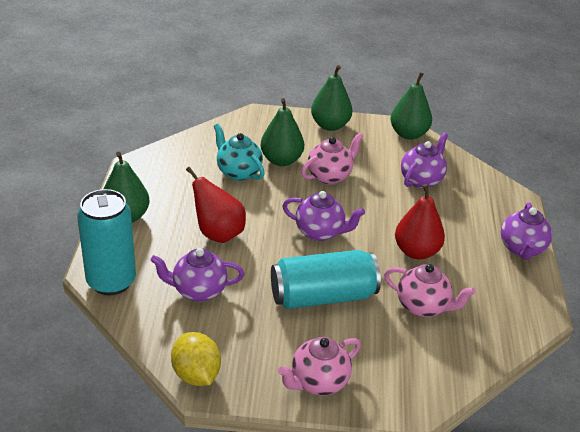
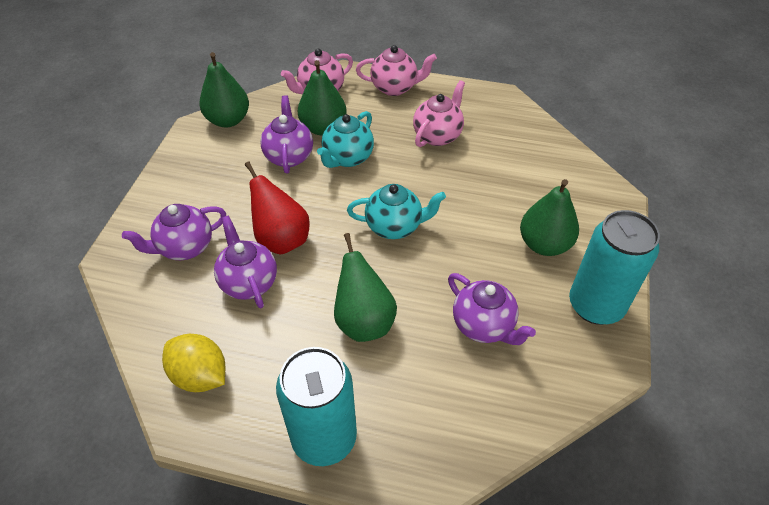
red pear: [186,167,246,243] [395,184,445,259] = 2 -> [245,161,310,255] = 1
turquoise teapot: [214,124,265,181] = 1 -> [317,111,374,168] [347,184,446,239] = 2

